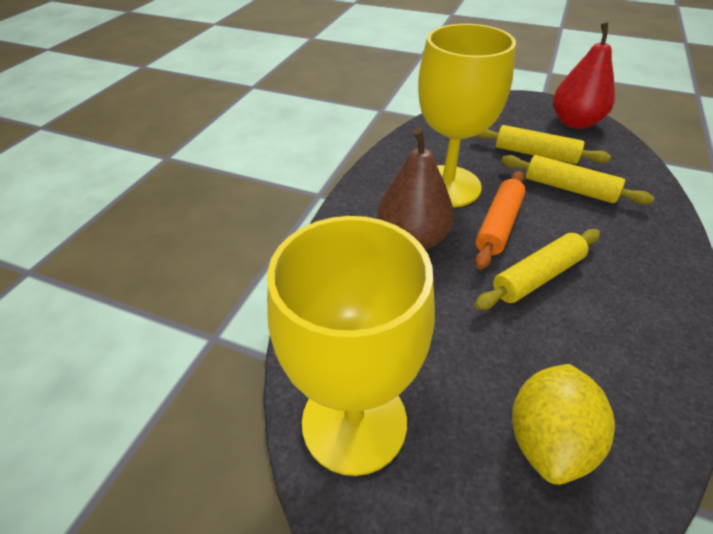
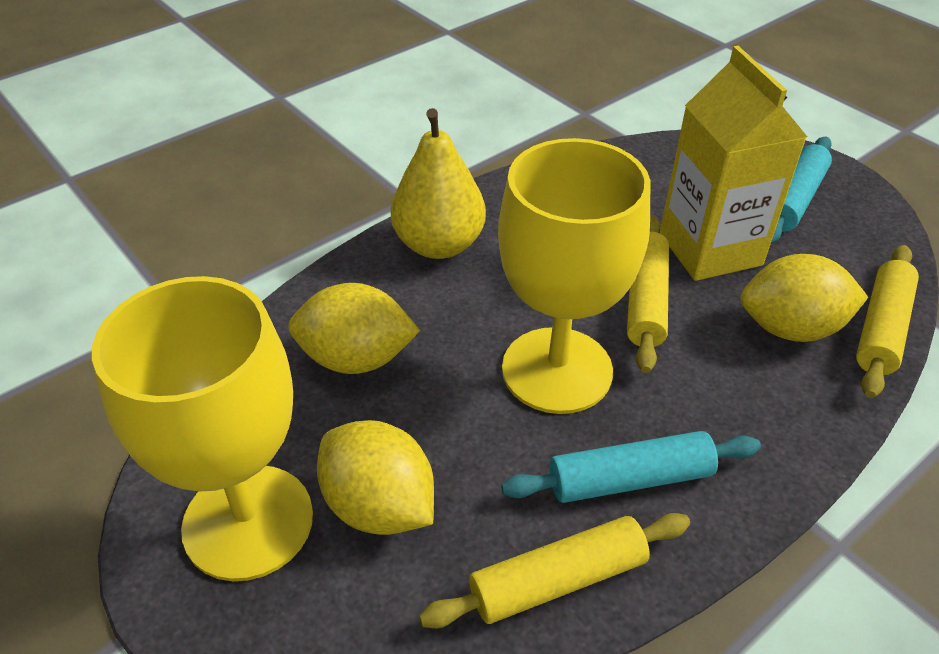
brown pear: [377,127,454,250] = 1 -> none = 0
orange rolling pin: [475,171,526,270] = 1 -> none = 0
red pear: [553,22,615,129] = 1 -> none = 0
turquoise rolling pin: none = 0 -> [501,431,761,503] [771,137,832,243] = 2
yellow carton: none = 0 -> [660,46,807,281] = 1
yellow lemon: [512,364,615,485] = 1 -> [288,283,420,374] [317,420,434,535] [740,254,868,342] = 3
yellow pear: none = 0 -> [391,108,486,259] = 1

